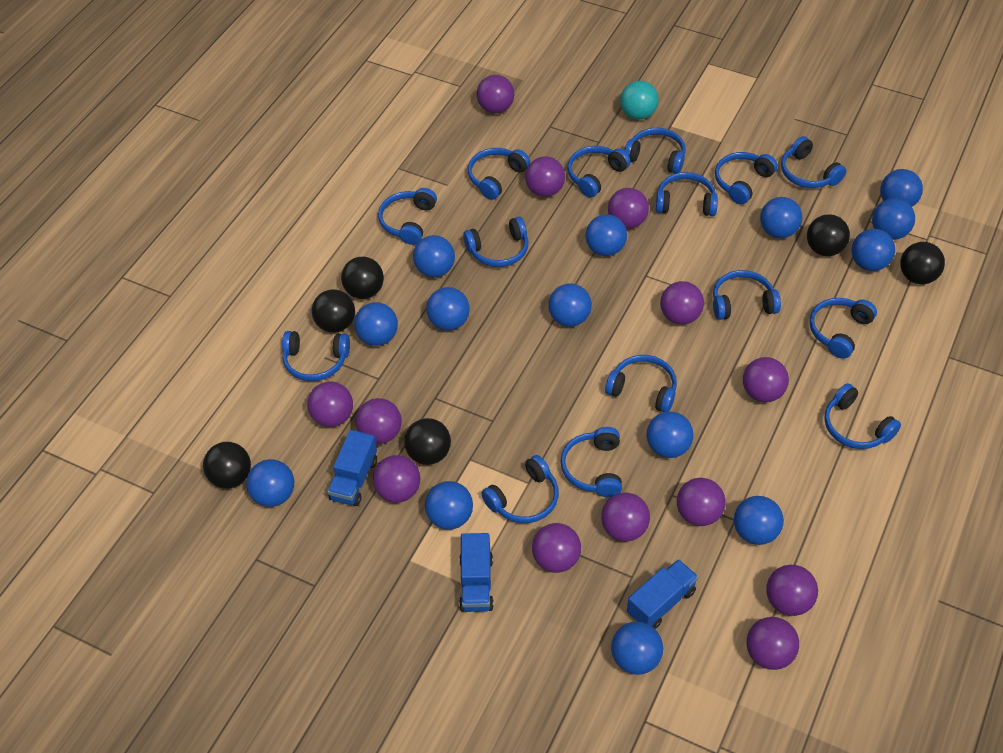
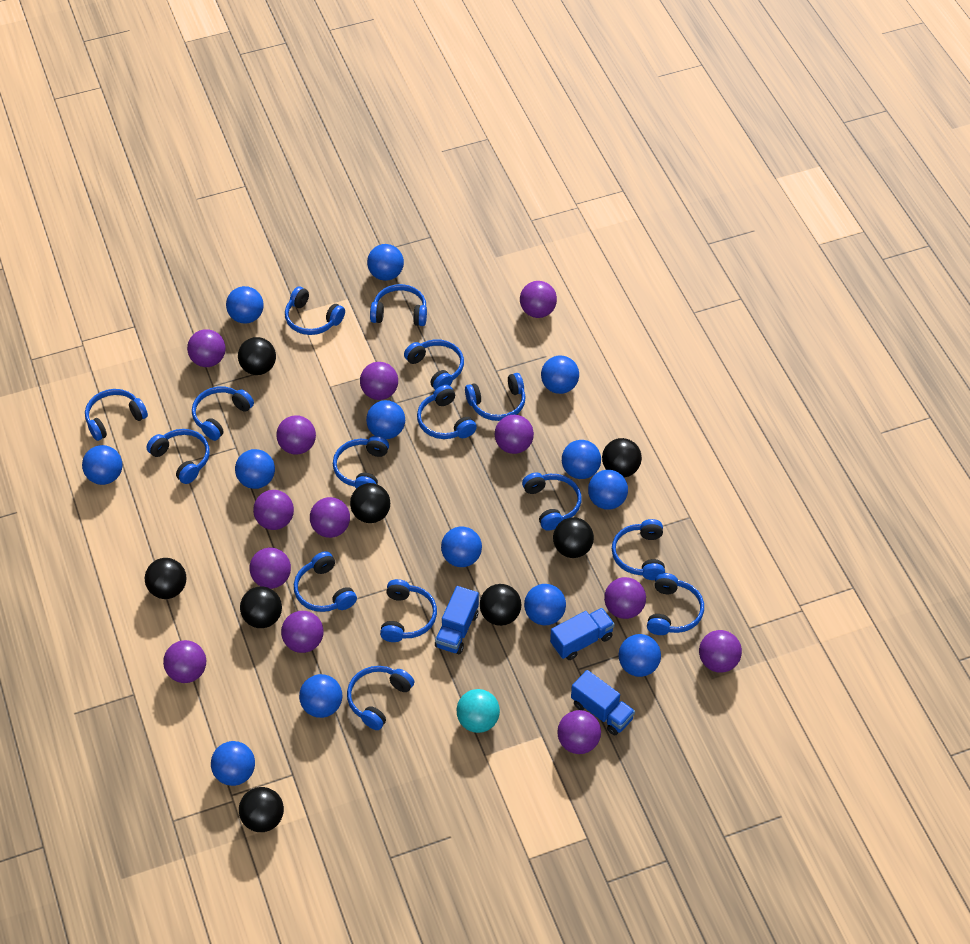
black ball: [203,442,251,489] [312,289,355,333] [341,257,384,299] [404,418,451,465] [807,214,850,256] [900,242,945,284] = 6 -> [145,558,186,599] [238,337,276,375] [239,787,284,832] [240,587,282,628] [350,483,390,523] [480,584,521,626] [553,517,594,558] [602,438,642,478] = 8
blue ball: [246,459,294,507] [354,302,398,346] [413,235,455,277] [425,481,473,530] [426,287,470,330] [548,283,592,327] [585,214,627,256] [611,622,663,675] [647,411,694,458] [734,496,784,545] [760,197,802,238] [852,229,895,271] [872,198,915,240] [880,169,923,207] = 14 -> [82,445,122,485] [211,741,255,786] [226,286,264,324] [235,449,275,489] [299,674,343,718] [366,400,405,439] [367,244,404,281] [441,527,482,567] [524,584,566,625] [541,355,579,394] [562,440,601,479] [588,470,628,510] [619,634,661,677] = 13

